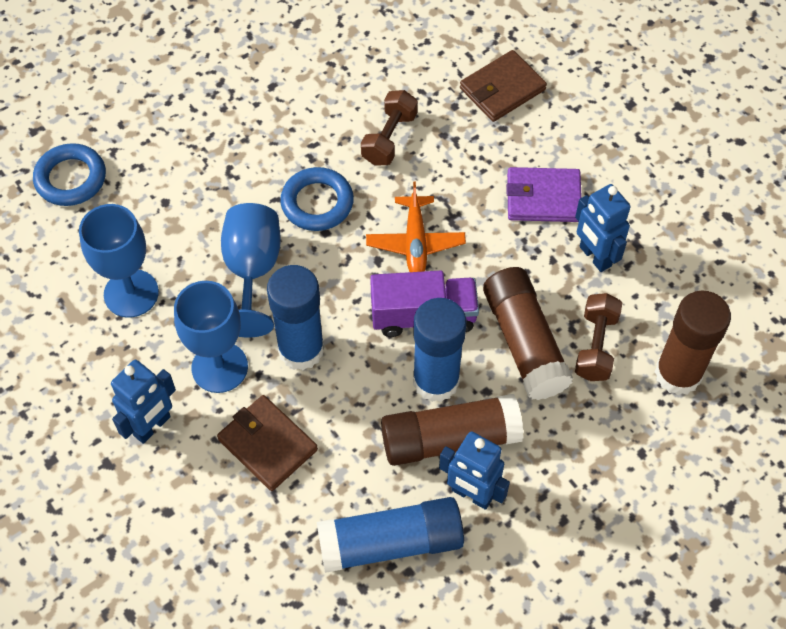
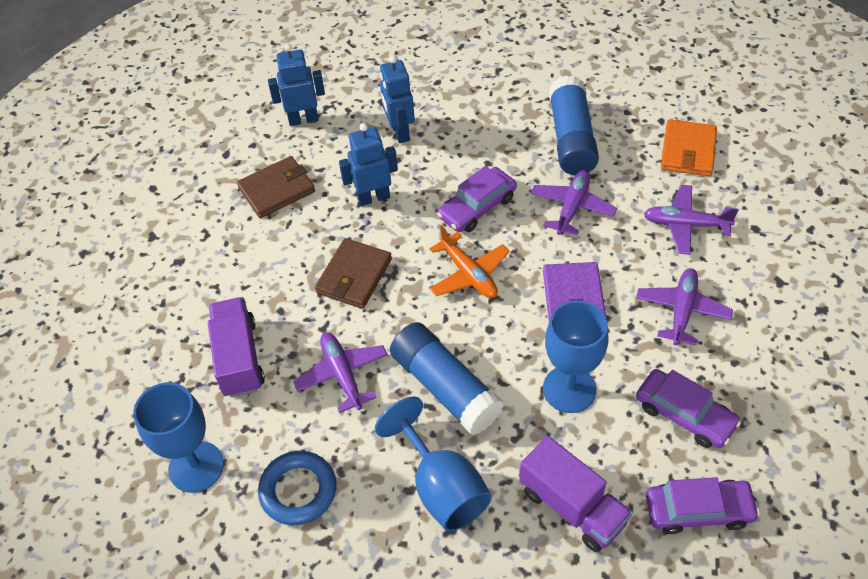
blue glue stick: [267,265,324,370] [317,497,464,573] [413,298,466,402] = 3 -> [390,322,504,435] [549,76,599,175] = 2
blue ring: [33,143,106,206] [280,167,354,231] = 2 -> [258,451,336,525] = 1
brown dumbbell: [361,90,418,165] [575,293,622,381] = 2 -> none = 0
brown glue stick: [381,394,523,466] [483,267,573,400] [655,291,731,395] = 3 -> none = 0
orange wallet: none = 0 -> [661,119,717,176] = 1
purple car: none = 0 -> [437,166,517,232] [636,369,741,448] [646,477,760,534] = 3
purple plane: none = 0 -> [293,333,388,413] [531,170,617,236] [636,268,733,345] [644,185,739,255] = 4
purple truck: [370,270,479,337] = 1 -> [208,297,265,398] [519,436,633,552] = 2

